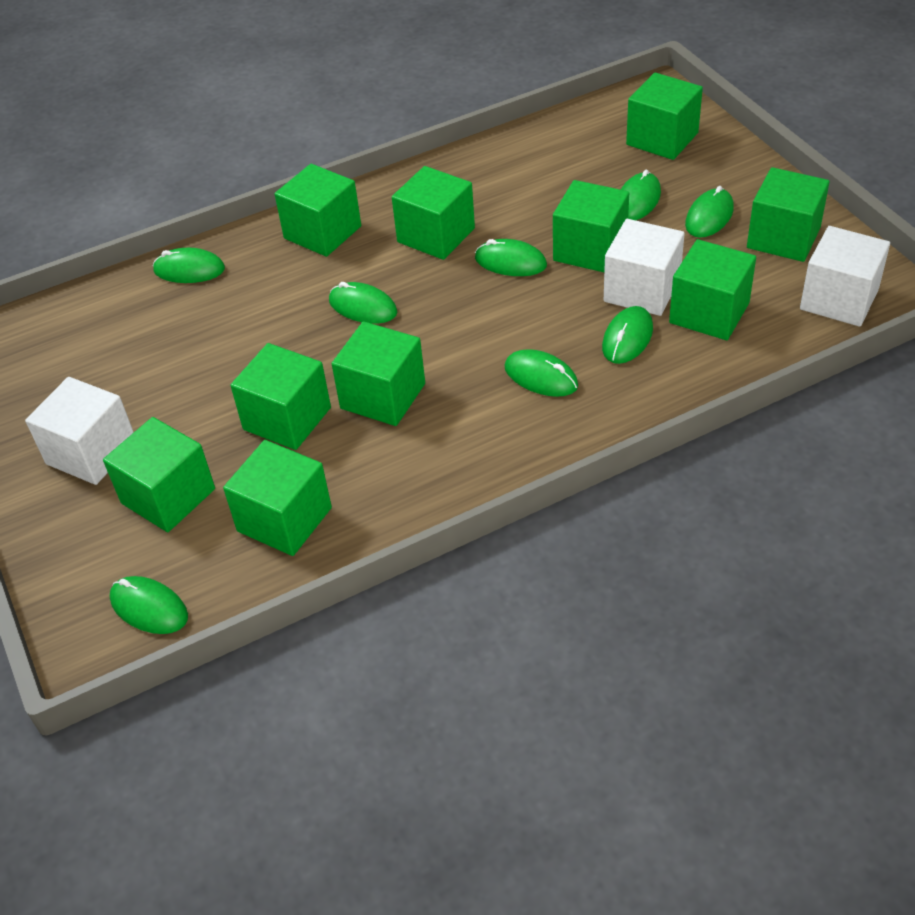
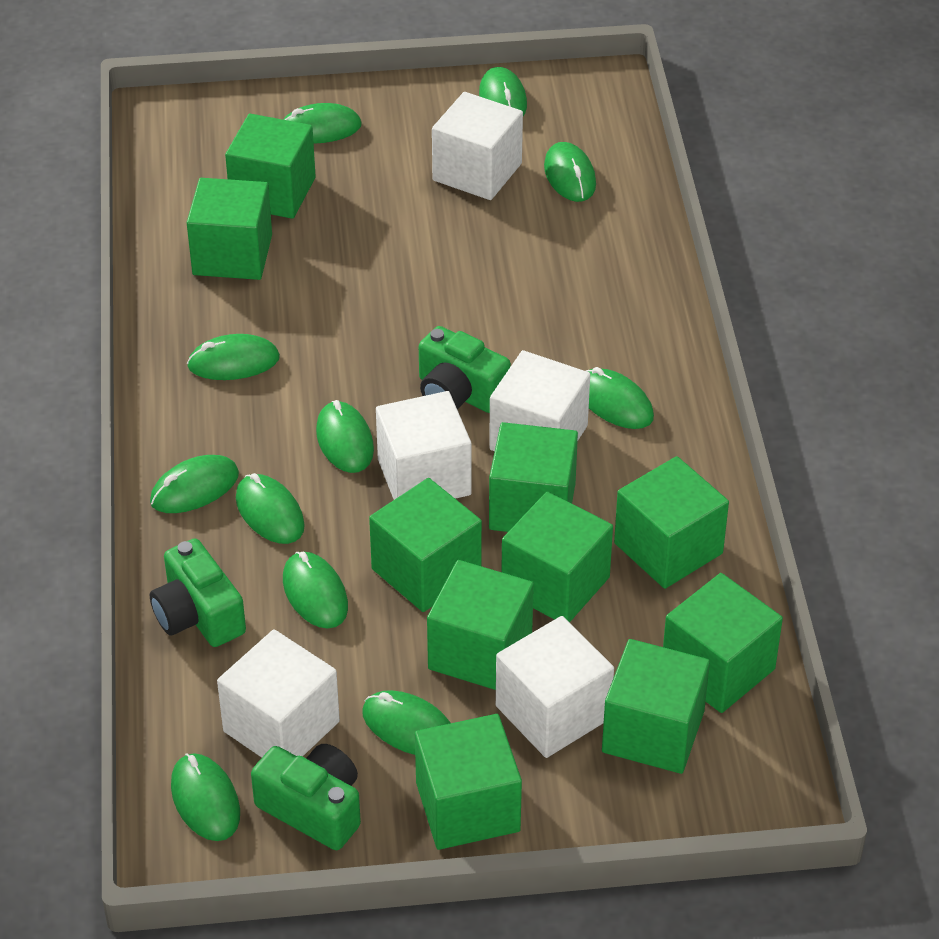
green camera: none = 0 -> [150,538,246,647] [251,744,361,850] [419,326,511,413] = 3
green mouse: [110,576,188,634] [153,248,225,283] [329,282,397,324] [475,239,547,276] [505,349,578,397] [602,306,653,364] [621,169,661,220] [685,186,734,238] = 8 -> [150,455,239,513] [171,753,240,841] [187,334,280,380] [236,473,305,544] [283,103,362,144] [283,552,348,629] [316,400,374,473] [362,690,451,755] [479,67,527,116] [544,142,596,202] [586,367,654,429] = 11
white cube: [25,377,134,485] [604,219,685,316] [800,226,890,327] = 3 -> [217,629,340,758] [376,391,471,500] [432,92,523,200] [489,350,590,451] [496,616,614,758] = 5

